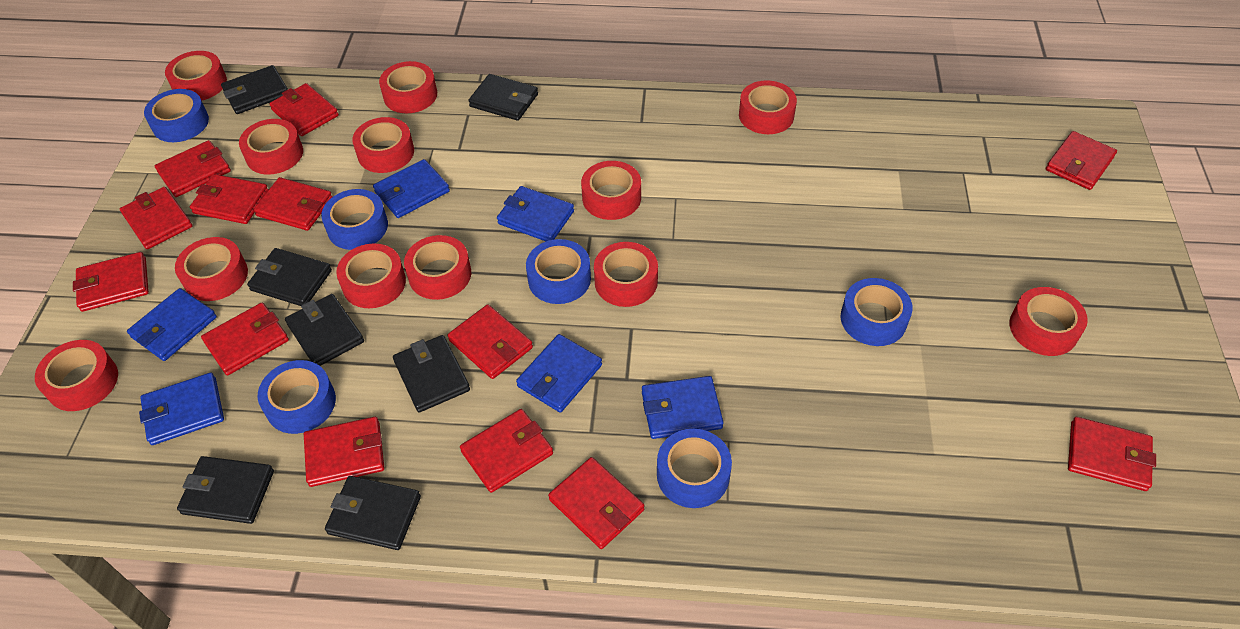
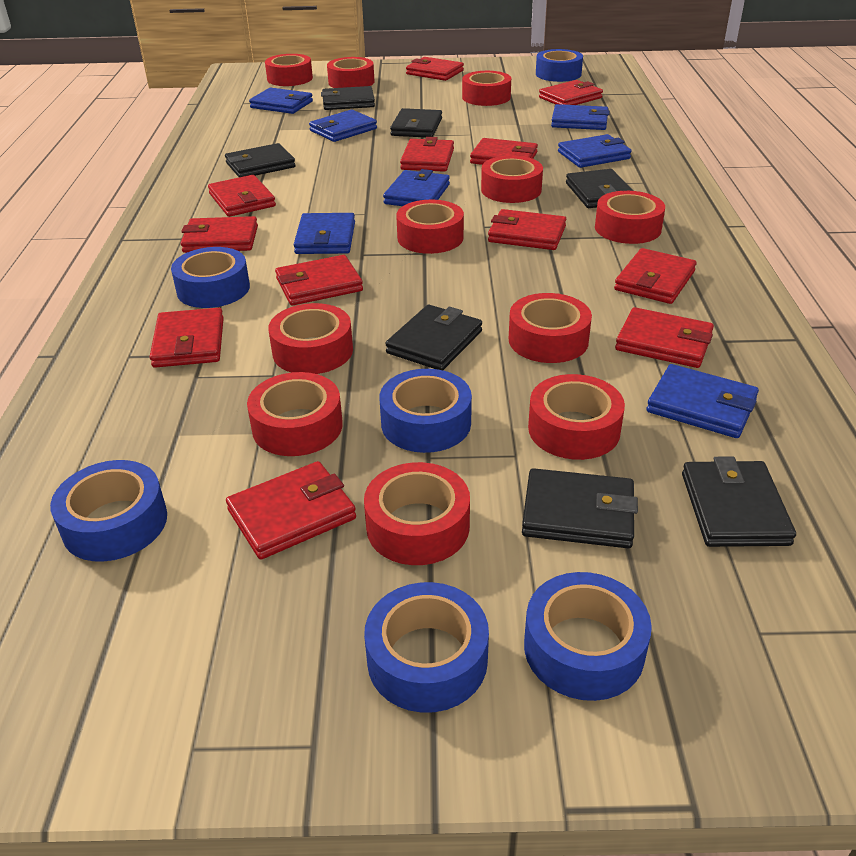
blue wallet: [127,288,217,361] [139,373,224,445] [373,159,450,218] [497,186,574,241] [516,334,602,413] [642,376,723,439] = 6 -> [249,88,313,114] [294,213,355,254] [309,110,377,142] [383,169,450,206] [551,104,610,130] [558,134,631,168] [647,364,759,438] = 7
red tape: [35,340,118,411] [165,51,227,101] [175,237,248,301] [239,119,303,174] [336,244,406,308] [352,117,414,173] [379,61,437,113] [404,235,471,300] [581,161,641,220] [594,242,658,307] [739,80,797,134] [1009,287,1088,356] = 12 -> [247,372,343,456] [265,54,313,86] [268,303,353,374] [327,57,374,88] [364,462,470,565] [396,200,464,254] [462,71,511,106] [481,155,543,203] [509,293,592,363] [528,374,625,460] [595,191,665,244] = 11
red wallet: [73,252,149,312] [120,187,192,249] [155,140,231,197] [190,174,269,224] [201,303,289,376] [253,177,333,231] [269,83,339,136] [304,417,384,487] [448,304,533,379] [460,409,553,493] [548,457,644,549] [1046,131,1117,190] [1068,417,1156,491] = 13 -> [150,308,224,368] [181,216,258,253] [208,175,276,217] [226,461,356,559] [275,255,363,305] [400,137,454,172] [406,57,464,81] [470,138,538,165] [488,209,566,250] [539,80,603,105] [614,248,697,304] [615,307,714,368] = 12

